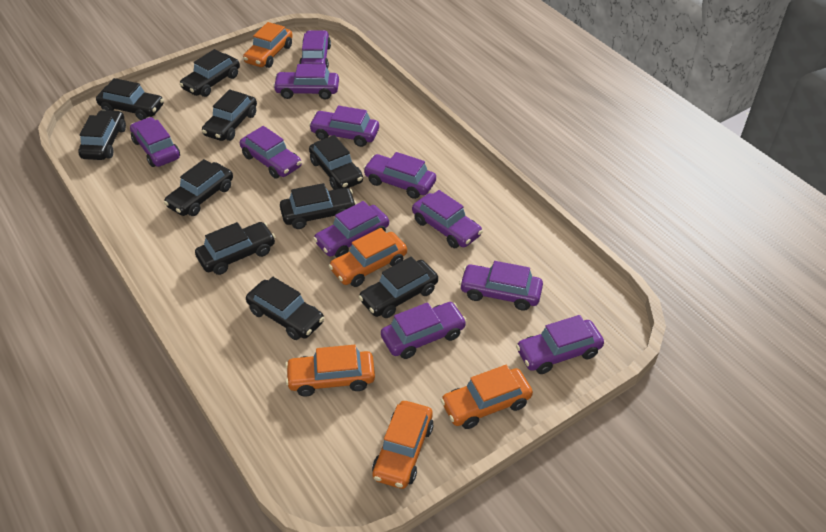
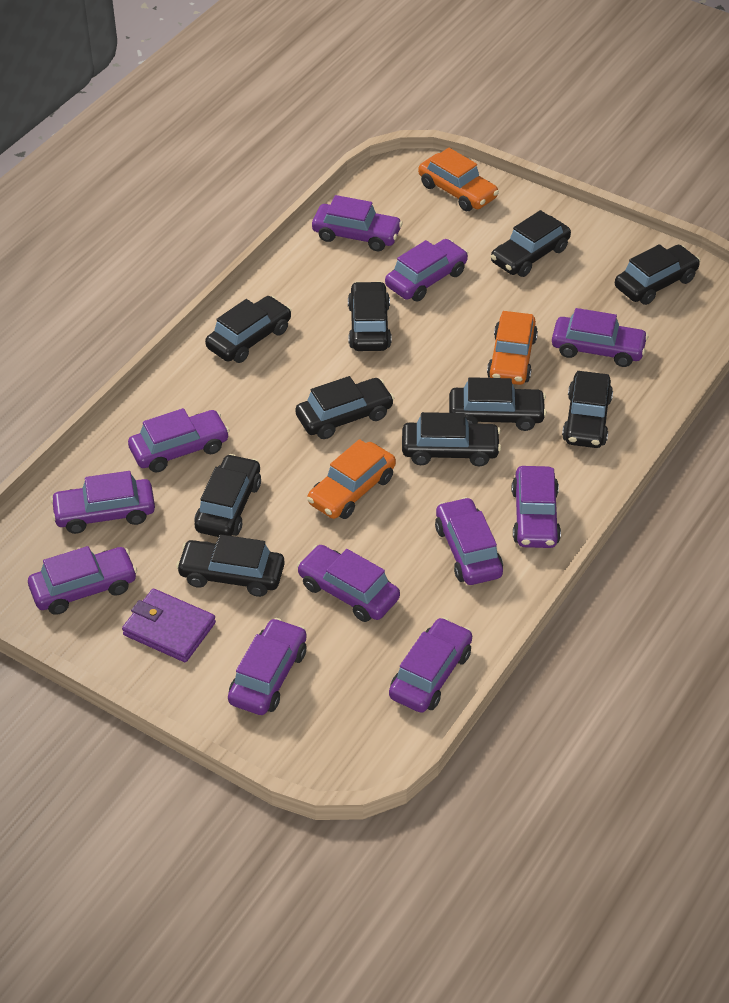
orange car: [243,22,293,68] [285,345,375,397] [329,228,407,287] [372,401,434,489] [441,365,533,429] = 5 -> [307,439,396,519] [418,148,499,211] [487,311,538,385] = 3
purple wallet: none = 0 -> [122,589,216,662] = 1

